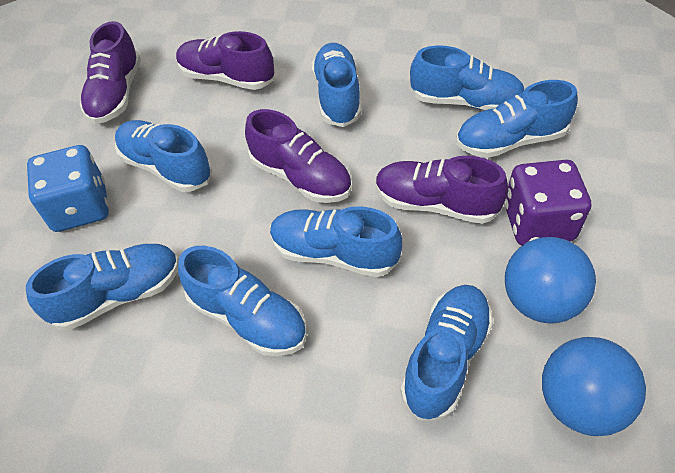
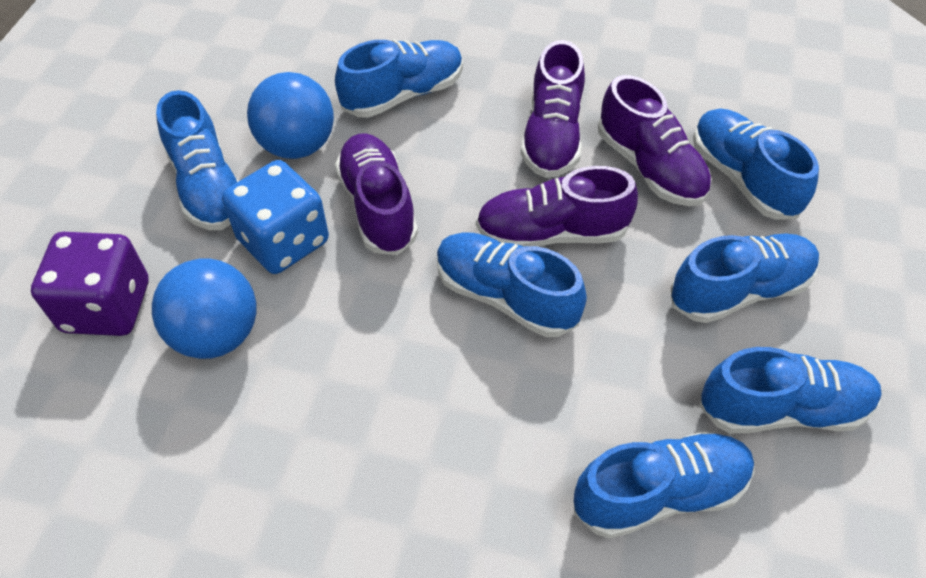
blue shoe: [26,244,179,331] [115,120,212,192] [178,246,307,356] [270,206,402,277] [312,43,362,127] [400,285,493,421] [410,45,524,110] [456,80,578,158] = 8 -> [156,90,239,230] [335,39,463,118] [437,232,587,337] [574,431,754,538] [671,233,819,323] [693,109,819,220] [700,347,882,433] = 7

